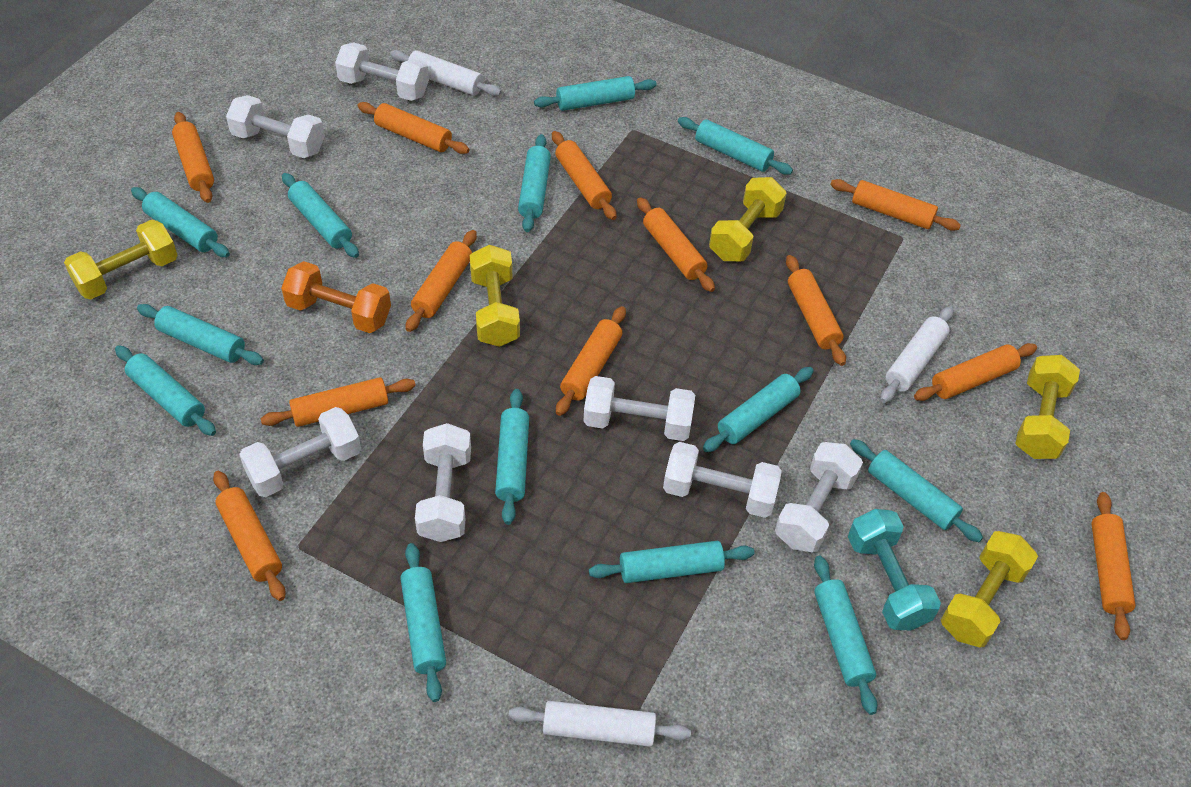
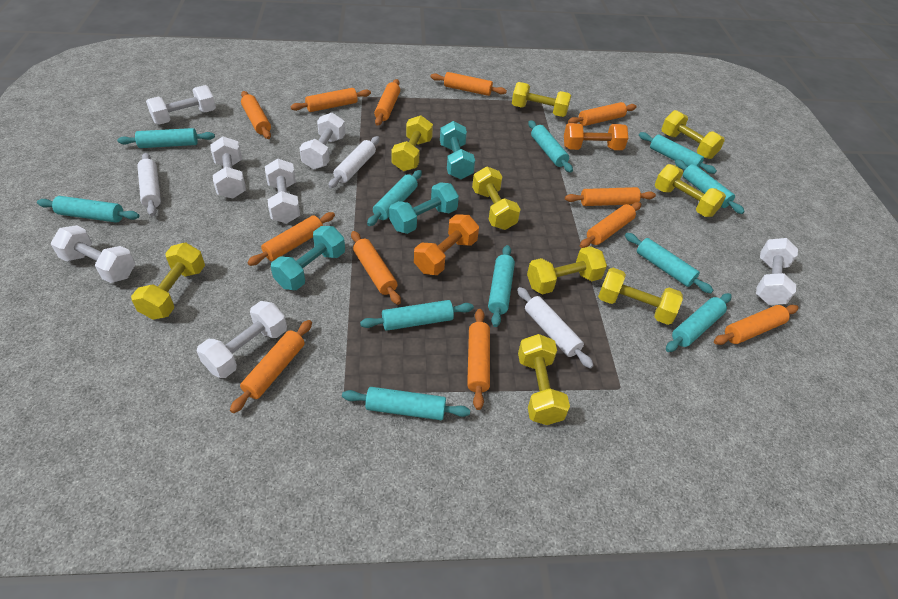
orange dumbbell: [281,261,391,333] = 1 -> [414,215,479,275] [564,123,628,150] = 2
turquoise dumbbell: [848,509,941,630] = 1 -> [271,226,345,290] [389,182,459,234] [440,121,475,179] = 3
turquoise rolling pin: [115,345,216,436] [131,187,230,257] [137,304,264,365] [282,173,359,258] [400,543,446,702] [495,389,529,525] [518,134,551,232] [534,76,657,111] [589,541,754,583] [678,117,793,175] [703,367,814,452] [814,556,877,715] [850,439,983,542] = 13 -> [37,196,139,223] [117,128,215,148] [342,387,470,420] [360,300,474,331] [367,170,422,226] [488,245,515,327] [528,120,573,173] [625,233,713,293] [639,132,717,174] [666,293,732,352] [675,159,745,214] = 11
yellow dumbbell: [64,220,178,299] [470,245,520,347] [709,177,787,261] [941,531,1038,647] [1015,355,1080,459] = 5 -> [131,243,205,320] [391,116,433,171] [472,166,520,230] [512,82,571,117] [518,334,570,425] [527,246,607,295] [598,268,683,325] [655,164,726,217] [661,110,725,159] = 9

